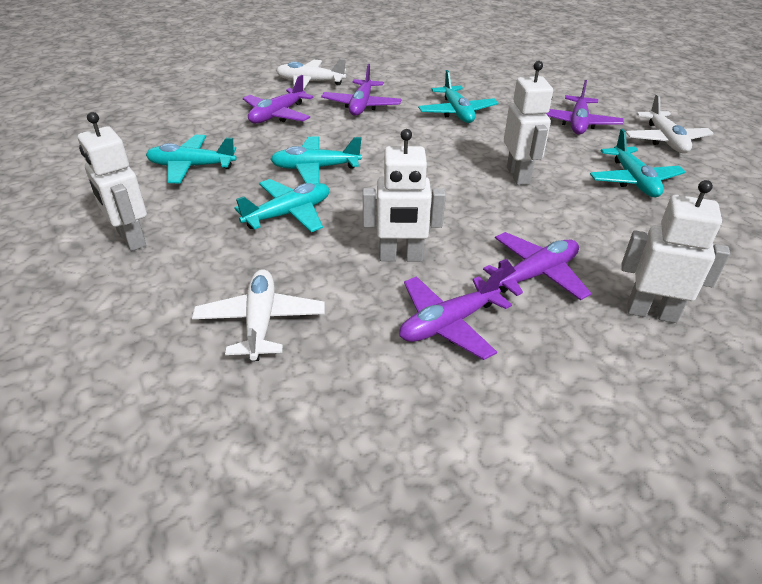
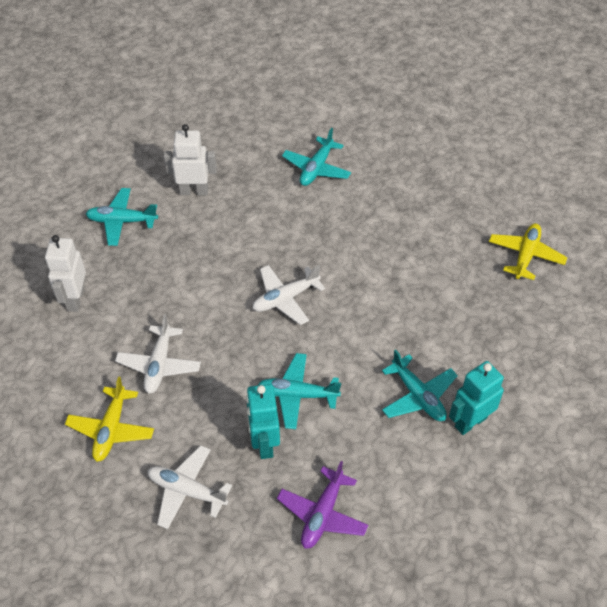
purple plane: [243,75,314,124] [321,64,402,116] [399,267,512,360] [483,232,592,301] [546,80,624,134] = 5 -> [277,461,368,549] = 1
turquoise plane: [146,135,237,184] [234,179,329,232] [270,136,362,184] [418,70,498,123] [590,129,685,197] = 5 -> [86,188,158,246] [257,353,341,429] [282,128,351,186] [382,350,458,421] = 4
turquoise robot: none = 0 -> [246,384,280,459] [449,361,504,435] = 2
white robot: [78,112,147,251] [363,129,446,261] [504,61,553,185] [621,180,730,323] = 4 -> [45,235,86,312] [164,124,217,195] = 2
yellow plane: none = 0 -> [65,376,154,462] [489,223,568,280] = 2

